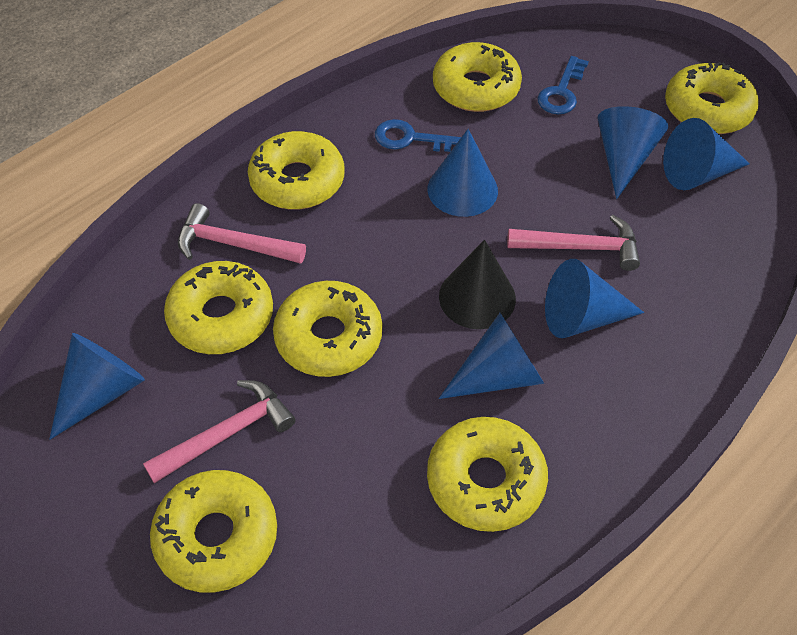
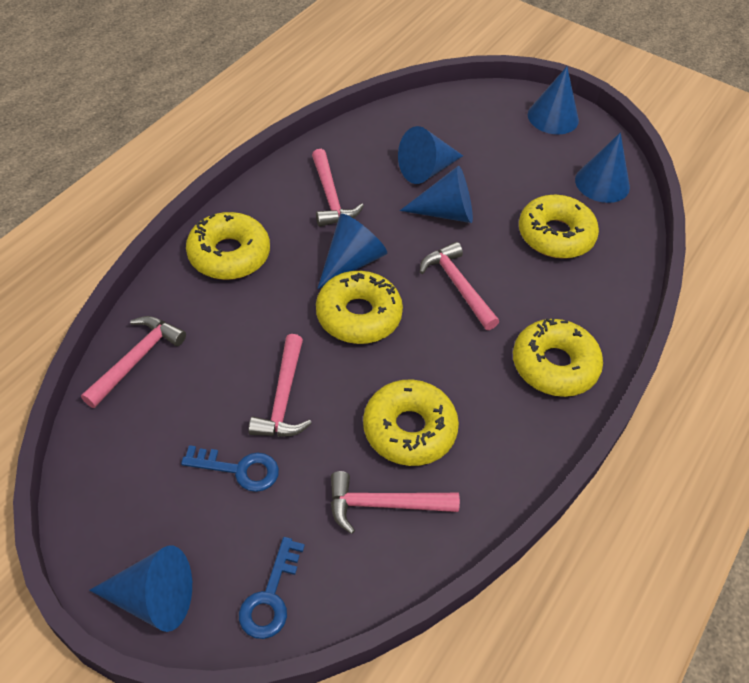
black cone: [439,240,516,329] = 1 -> none = 0
pink hammer: [143,380,295,483] [178,203,306,264] [507,215,640,271] = 3 -> [81,316,186,408] [248,334,312,437] [312,149,364,227] [331,471,460,534] [420,242,499,330] = 5
yellow donut: [150,470,277,593] [164,261,273,354] [248,131,345,210] [273,281,382,377] [427,417,548,532] [433,42,522,112] [665,62,759,134] = 7 -> [186,212,270,280] [316,271,403,344] [363,380,459,466] [513,318,603,397] [519,195,599,259] = 5

